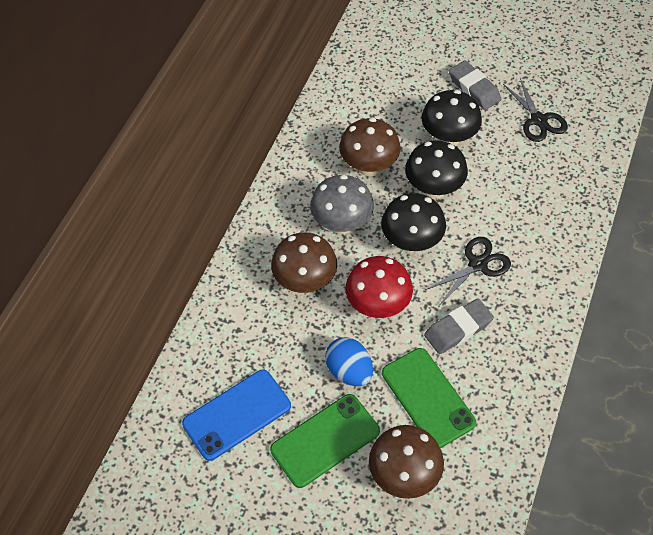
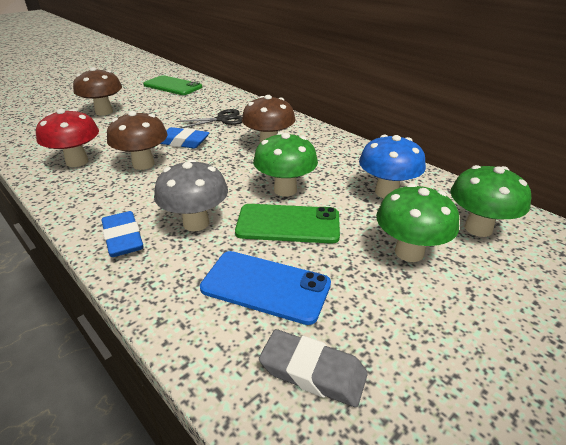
black mushroom: [381,193,446,253] [405,140,468,199] [421,90,482,146] = 3 -> none = 0
black scissors: [425,237,511,304] [503,78,568,142] = 2 -> [176,109,242,128] = 1
blue egg: [325,337,373,386] = 1 -> none = 0
blue eraser: none = 0 -> [102,211,144,257] [160,127,209,149] = 2
blue mushroom: none = 0 -> [359,135,426,198] = 1
green mushroom: none = 0 -> [253,132,318,197] [376,184,459,262] [450,165,531,237] = 3
grey eraser: [424,299,494,354] [449,60,501,110] = 2 -> [259,329,368,407] = 1

